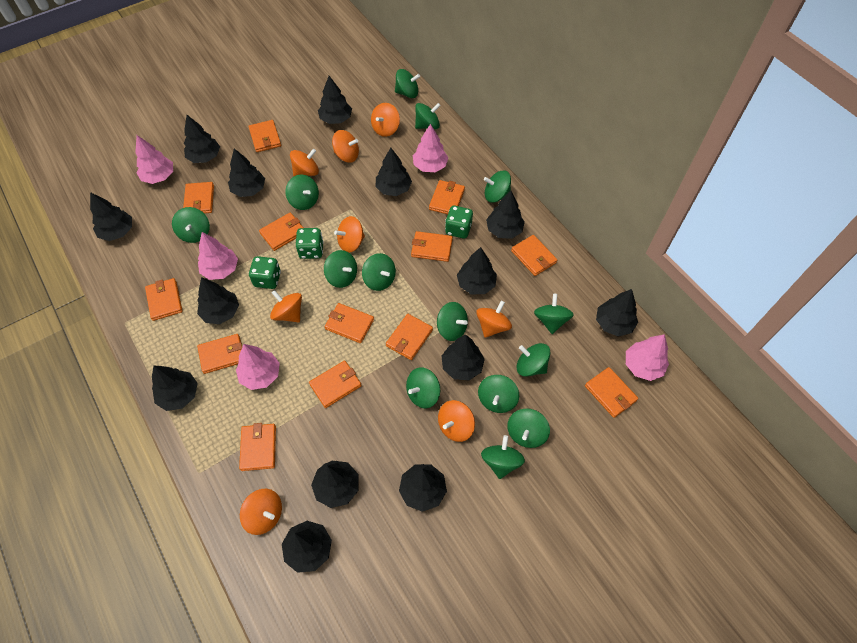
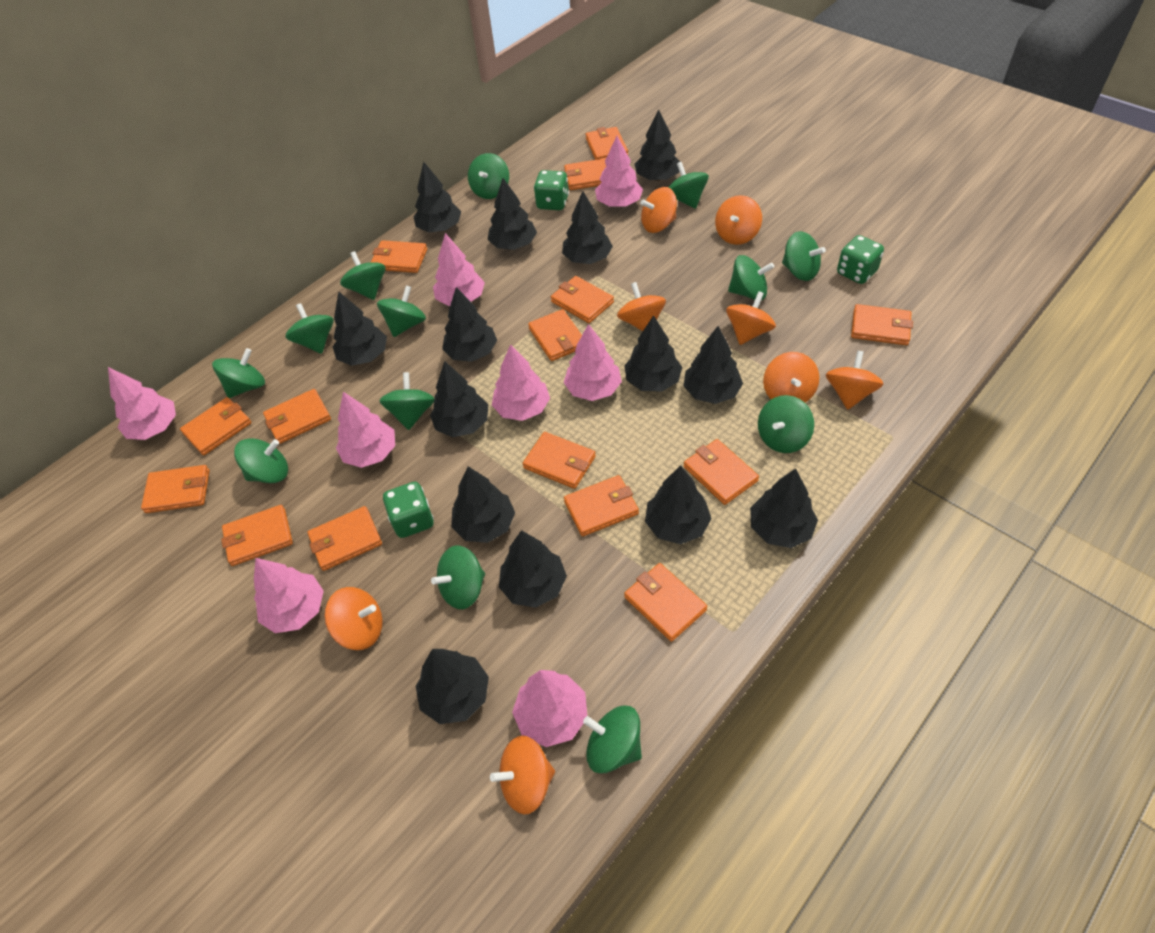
green spinning top: [172,207,210,243] [285,175,319,210] [324,250,357,288] [362,253,396,291] [395,69,420,98] [406,367,440,409] [415,103,441,129] [437,302,468,341] [478,375,519,413] [481,435,525,479] [484,171,511,203] [507,409,550,448] [517,343,550,377] [534,294,574,334] = 14 -> [212,348,265,398] [234,438,288,483] [285,303,334,354] [340,251,386,300] [377,285,426,337] [379,372,435,430] [431,545,485,609] [468,153,509,199] [583,706,642,774] [668,162,709,209] [728,255,774,300] [758,395,814,453] [782,231,826,281] = 13
orange wallet: [145,278,183,321] [183,182,214,213] [197,334,242,374] [239,423,276,471] [248,120,281,152] [259,212,303,251] [309,360,362,408] [325,303,374,343] [386,314,433,360] [411,231,453,262] [429,180,465,214] [511,235,557,276] [585,367,638,418] = 13 -> [141,465,210,513] [180,397,251,455] [221,505,293,566] [263,389,331,444] [308,506,382,571] [371,240,427,273] [522,432,596,489] [528,309,582,361] [551,276,614,323] [564,158,606,190] [564,475,639,537] [586,127,628,160] [624,563,707,642] [684,439,759,505] [851,304,913,345] = 15
pink tree: [135,135,173,184] [198,232,238,280] [236,344,280,390] [413,124,449,172] [626,334,669,381] = 5 -> [108,367,176,440] [254,558,324,633] [336,392,395,468] [433,233,485,306] [492,344,550,421] [512,670,587,747] [563,324,622,401] [595,136,643,207] = 8

